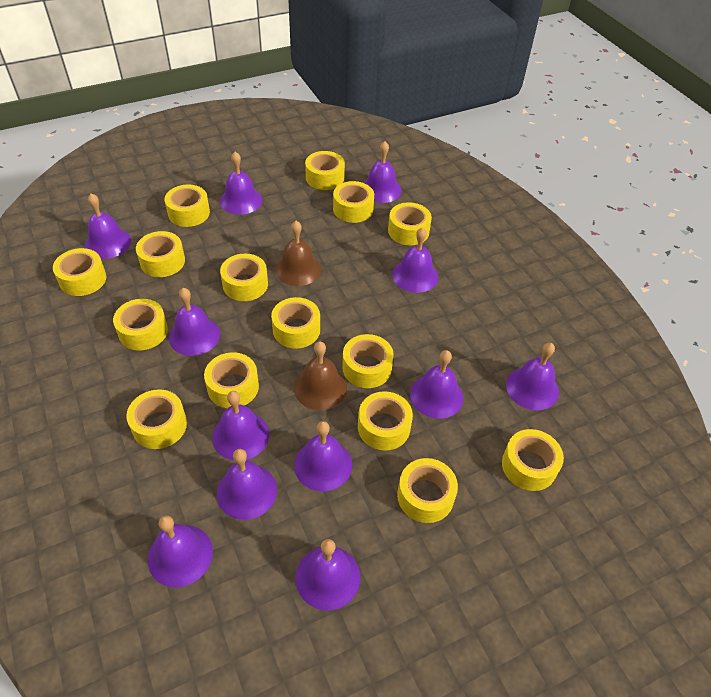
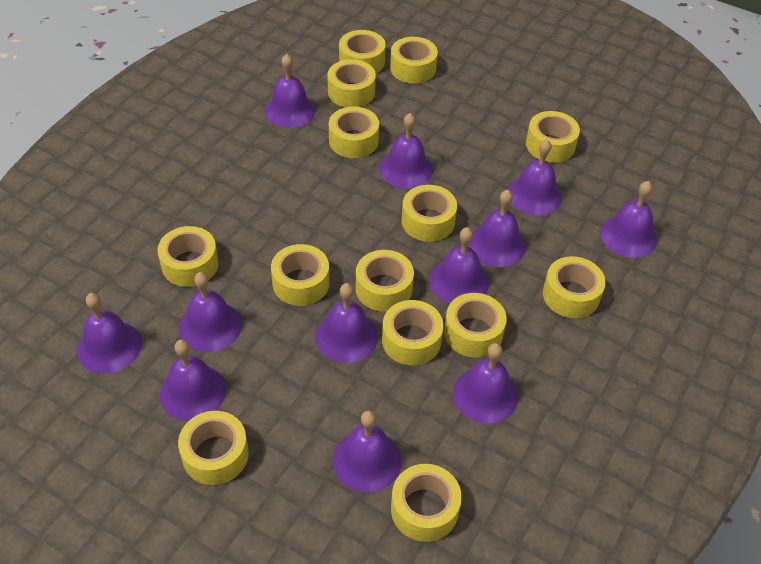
brown bell: [275,221,321,286] [294,341,347,410] = 2 -> none = 0
yellow tape: [53,248,106,296] [113,299,168,350] [126,390,187,449] [136,231,185,277] [165,185,210,227] [204,352,259,408] [220,254,268,301] [271,297,320,349] [305,151,345,190] [333,181,374,223] [342,334,394,388] [358,391,413,451] [388,202,432,245] [397,458,458,523] [502,429,564,491] = 15 -> [157,226,219,287] [178,411,249,485] [271,244,330,306] [328,59,376,107] [329,106,379,158] [339,30,386,74] [356,250,414,312] [382,300,443,365] [390,37,438,84] [391,464,462,542] [402,185,457,242] [444,293,507,358] [526,111,580,163] [543,256,606,318] = 14

